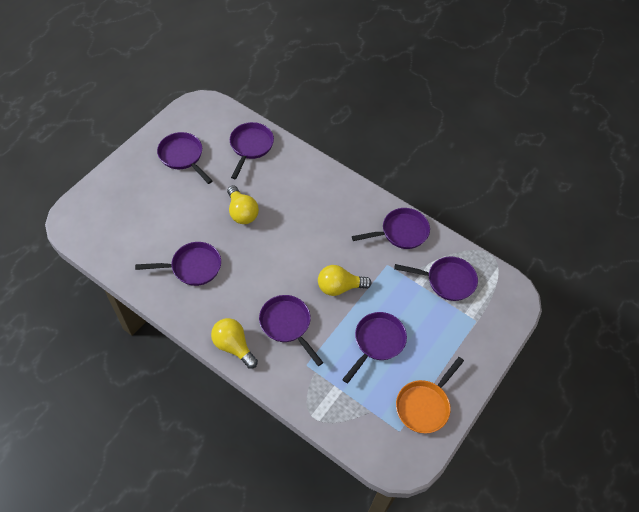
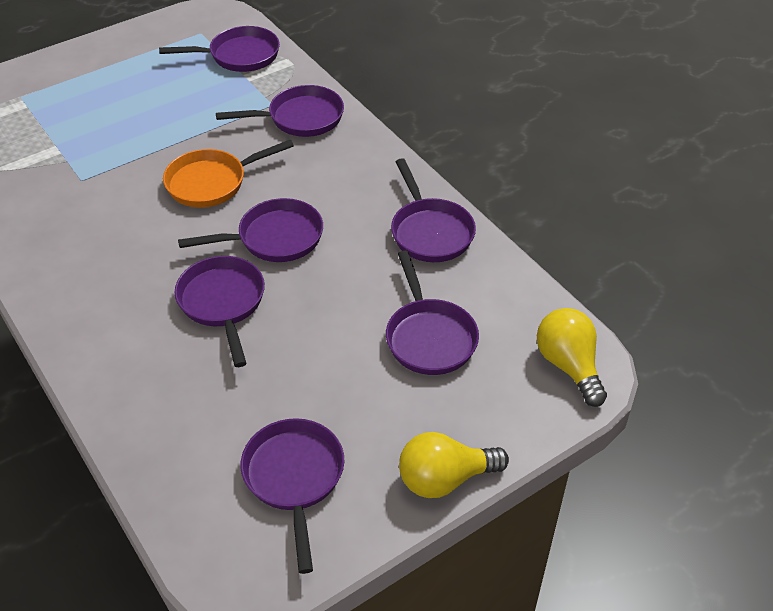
yellow light bulb: [211,318,258,369] [227,185,259,224] [318,265,372,296] = 3 -> [399,432,509,498] [537,308,607,407] = 2

